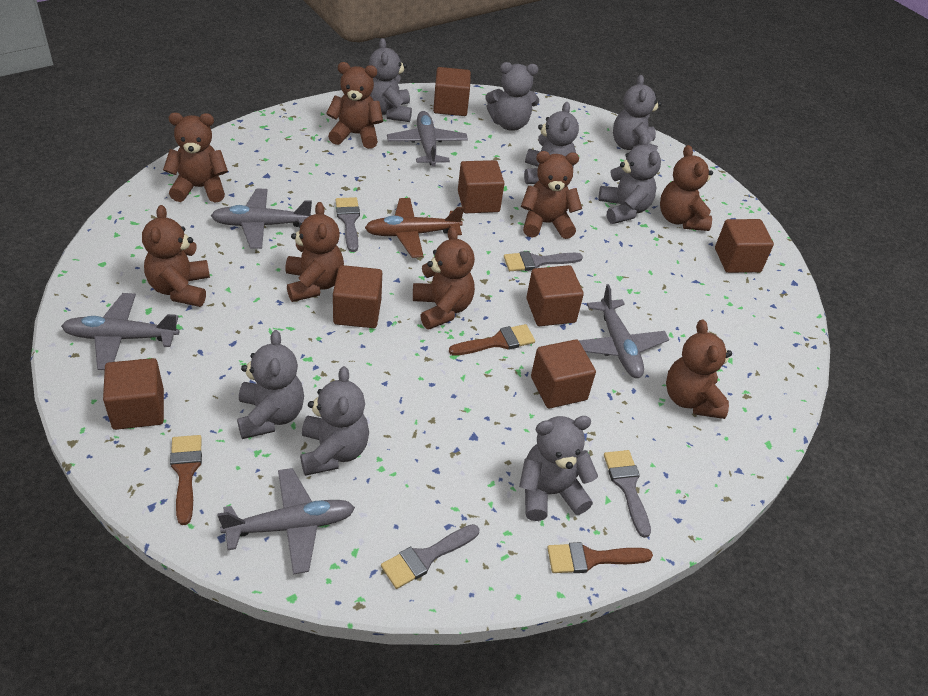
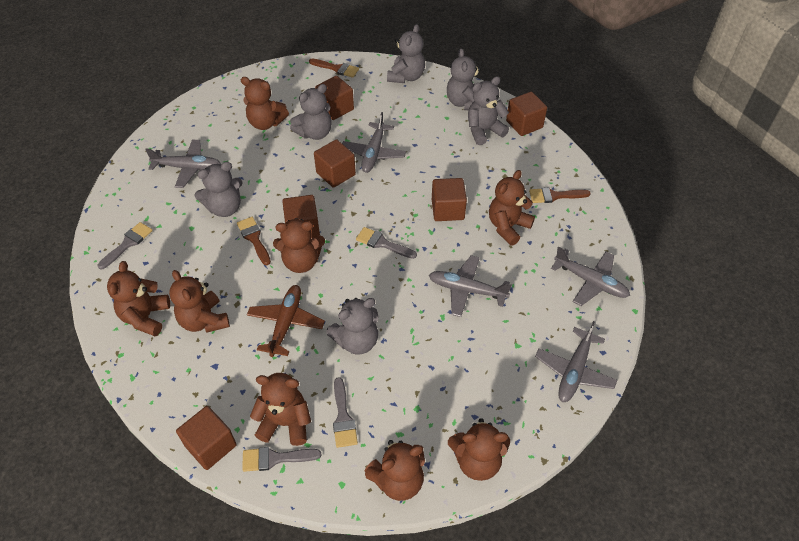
brown cube: [103,358,164,430] [333,265,382,328] [433,67,471,116] [458,160,504,213] [526,265,584,326] [531,339,596,408] [715,219,774,273] = 7 -> [176,406,237,470] [282,195,320,238] [314,139,356,188] [315,76,354,120] [432,178,467,221] [506,91,547,136] = 6
grey teddy bear: [237,330,304,439] [300,366,369,476] [369,38,412,122] [485,62,539,131] [519,416,598,521] [524,102,579,184] [598,134,661,224] [613,75,662,150] = 8 -> [194,162,243,217] [290,84,332,140] [326,298,378,355] [387,24,425,83] [447,48,481,111] [468,76,509,145] = 6

